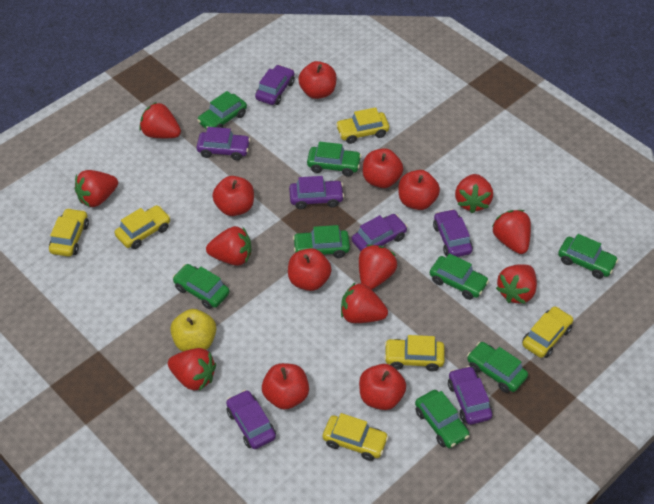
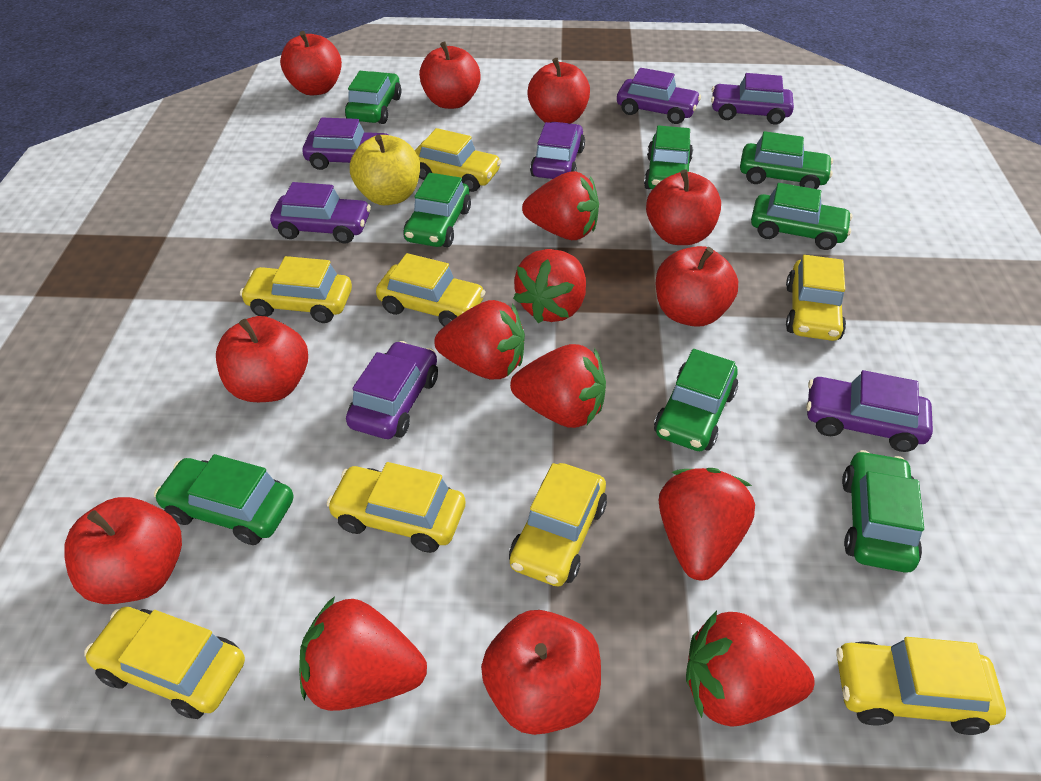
red apple: [212,176,254,216] [262,363,309,409] [288,248,332,291] [298,61,337,99] [359,364,406,410] [363,148,403,188] [399,170,440,210] = 7 -> [64,497,182,604] [216,316,308,402] [280,31,342,95] [419,41,481,109] [481,610,601,735] [527,58,590,124] [646,169,721,245] [655,246,738,327] = 8
red strawberry: [74,170,118,207] [139,102,181,138] [168,348,216,391] [206,226,251,266] [341,282,388,323] [359,245,397,290] [455,174,493,213] [492,210,531,254] [496,264,537,304] = 9 -> [299,596,427,711] [434,300,525,379] [510,344,606,428] [513,249,586,323] [522,171,599,240] [658,468,755,581] [686,611,815,727] = 7
yellow car: [49,208,89,257] [115,205,170,249] [323,413,389,461] [336,107,389,144] [384,335,445,371] [522,306,573,358] = 6 -> [84,607,245,719] [240,256,352,323] [326,462,465,553] [376,253,485,326] [415,128,502,192] [509,463,607,587] [786,255,846,341] [836,637,1006,735] = 8

